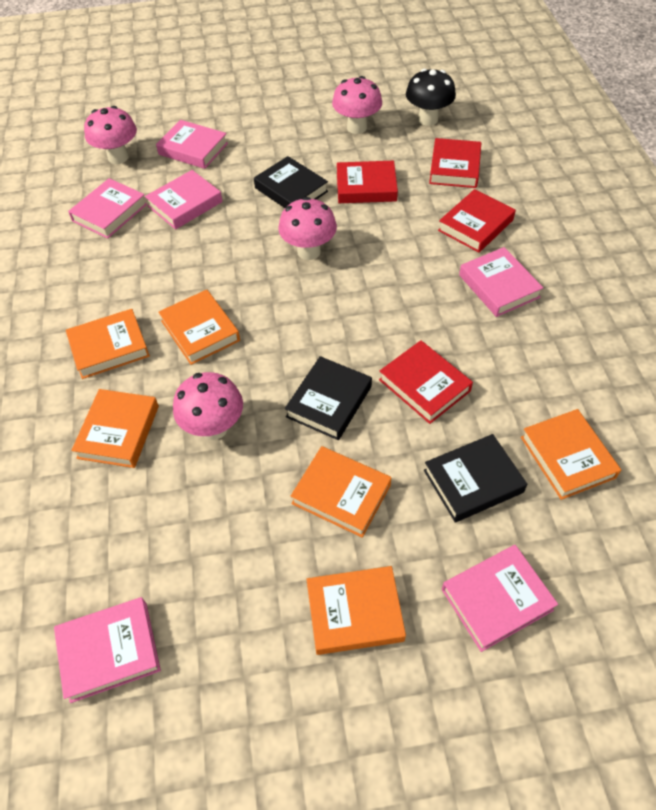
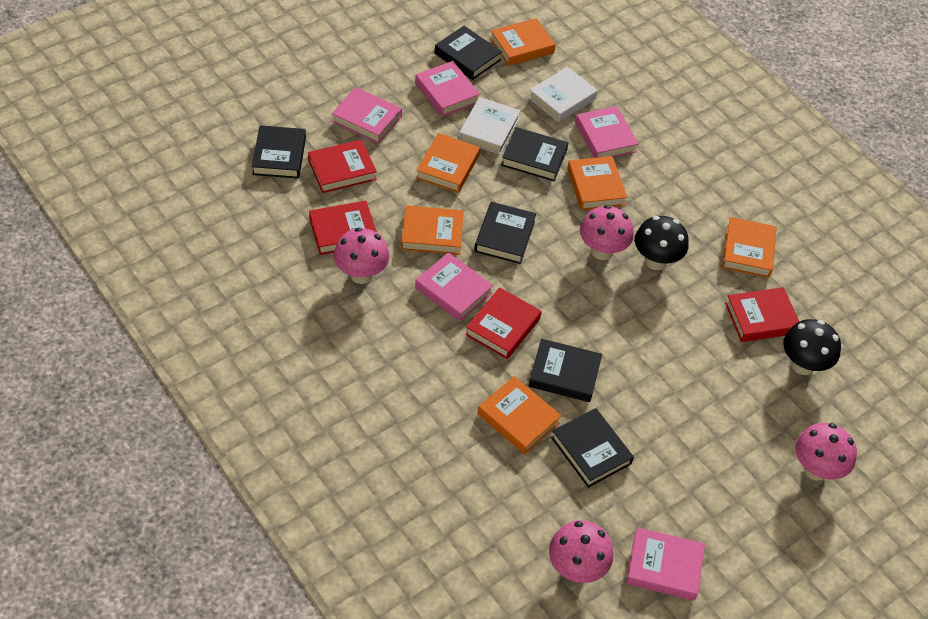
black book: [254,156,328,208] [285,356,372,440] [424,434,527,522] = 3 -> [252,125,306,179] [435,26,502,80] [474,202,536,264] [501,127,568,181] [529,339,602,402] [551,408,634,488] = 6
black mushroom: [406,69,456,126] = 1 -> [635,216,688,270] [783,319,841,375] = 2
pink book: [54,597,161,703] [68,178,147,239] [145,170,223,230] [156,120,228,169] [442,545,558,652] [459,247,543,317] = 6 -> [332,87,402,144] [415,61,480,117] [415,252,494,322] [575,106,639,158] [626,527,705,601] = 5
white book: none = 0 -> [459,97,521,155] [528,67,598,122] = 2

